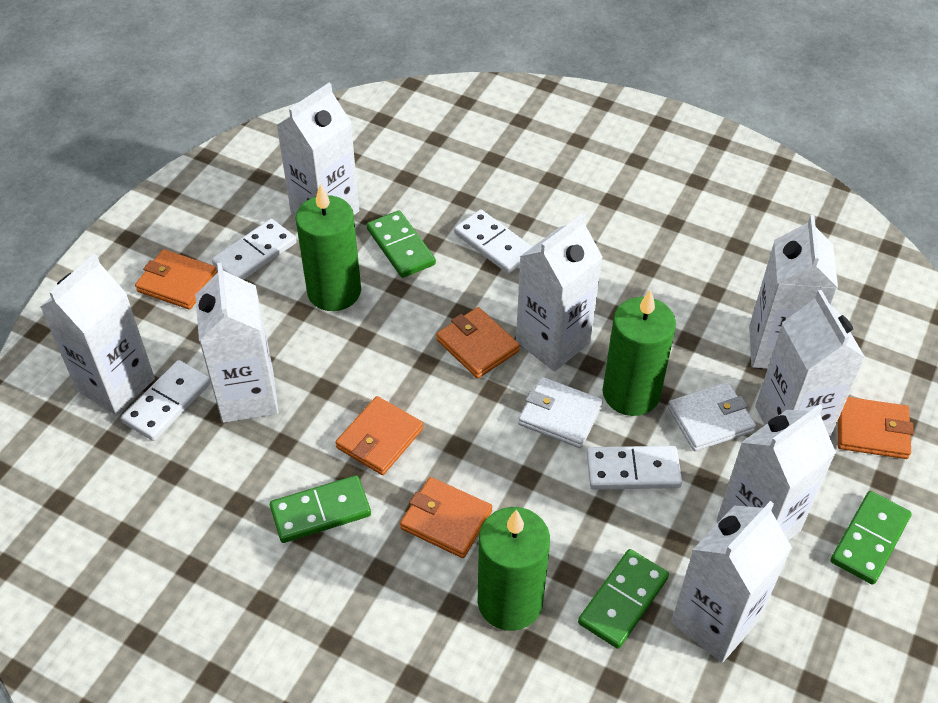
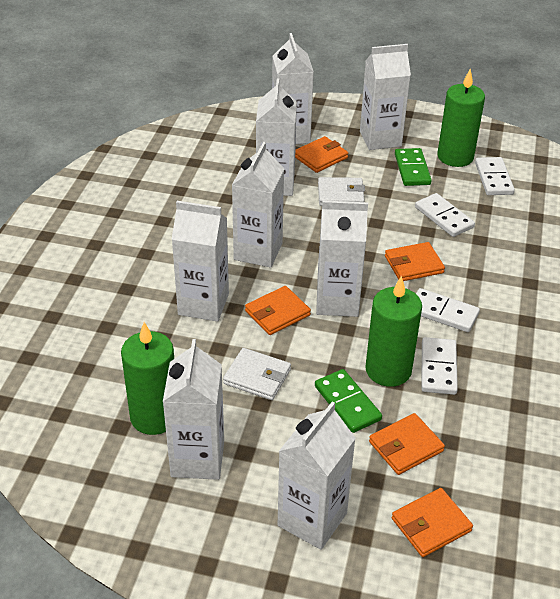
green domino: [270,475,371,543] [367,211,436,278] [578,549,669,649] [831,491,912,585] = 4 -> [315,369,382,433] [395,148,432,186] = 2

